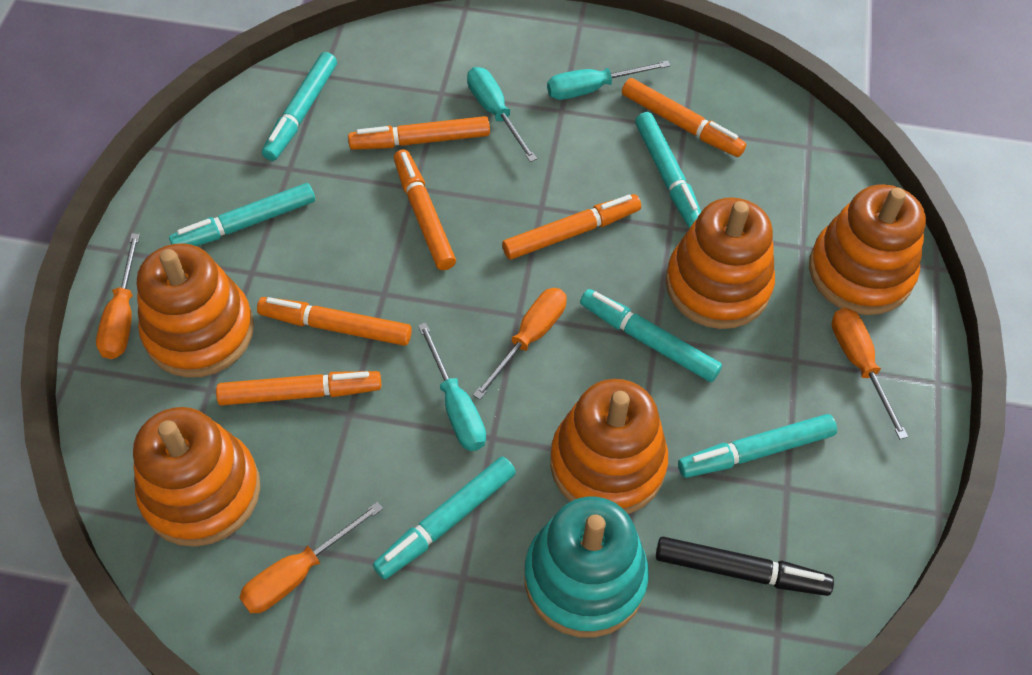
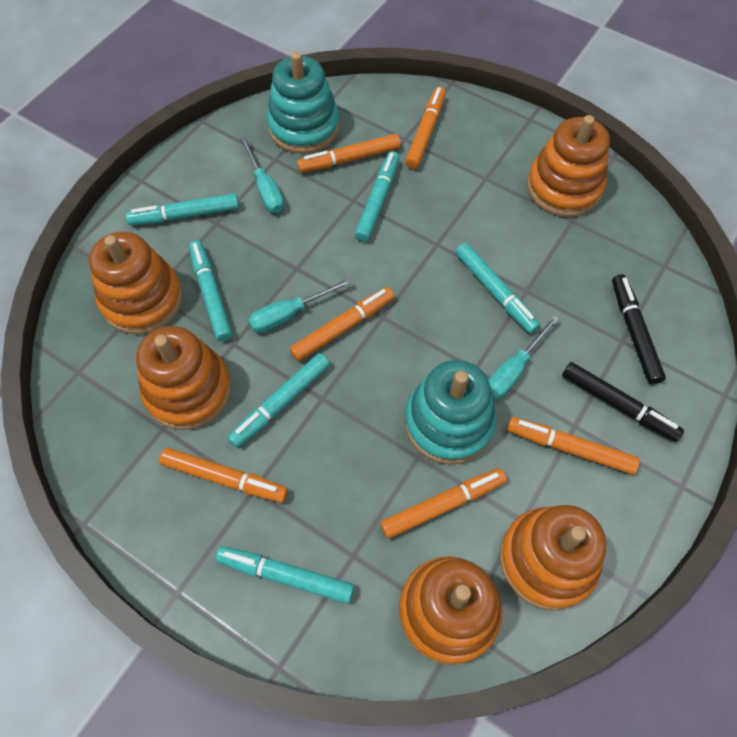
black marker: [656,537,834,596] = 1 -> [562,362,684,442] [612,274,666,384] = 2
orange screwdriver: [96,234,140,359] [239,502,383,613] [473,288,567,400] [831,308,908,439] = 4 -> none = 0
turquoise stacking toy: [524,496,649,638] = 1 -> [266,51,340,154] [405,360,496,465] = 2

